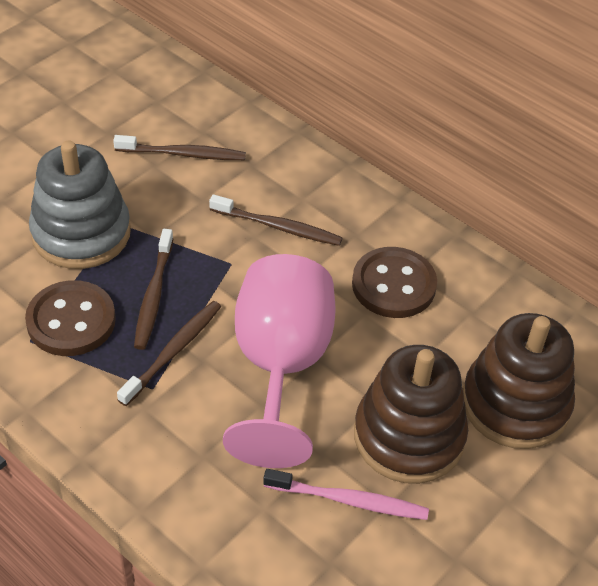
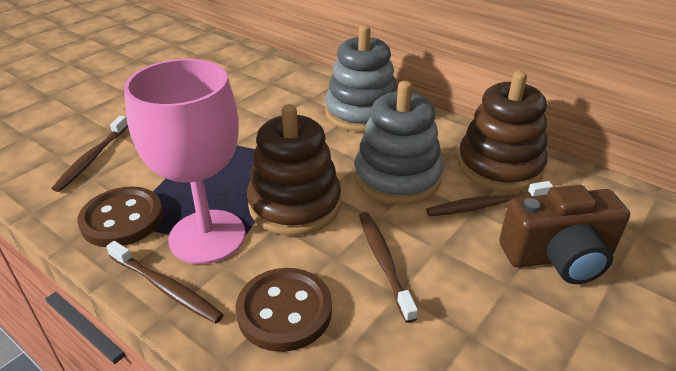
brown camera: none = 0 -> [499,185,630,284] = 1
grey stacking toy: [29,141,131,269] = 1 -> [325,25,397,132] [354,81,443,205] = 2
pink toothbrush: [263,469,429,520] = 1 -> none = 0

